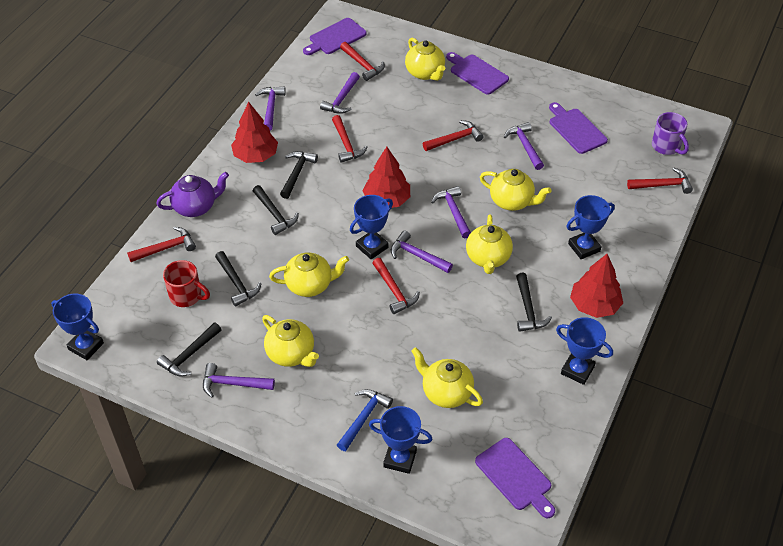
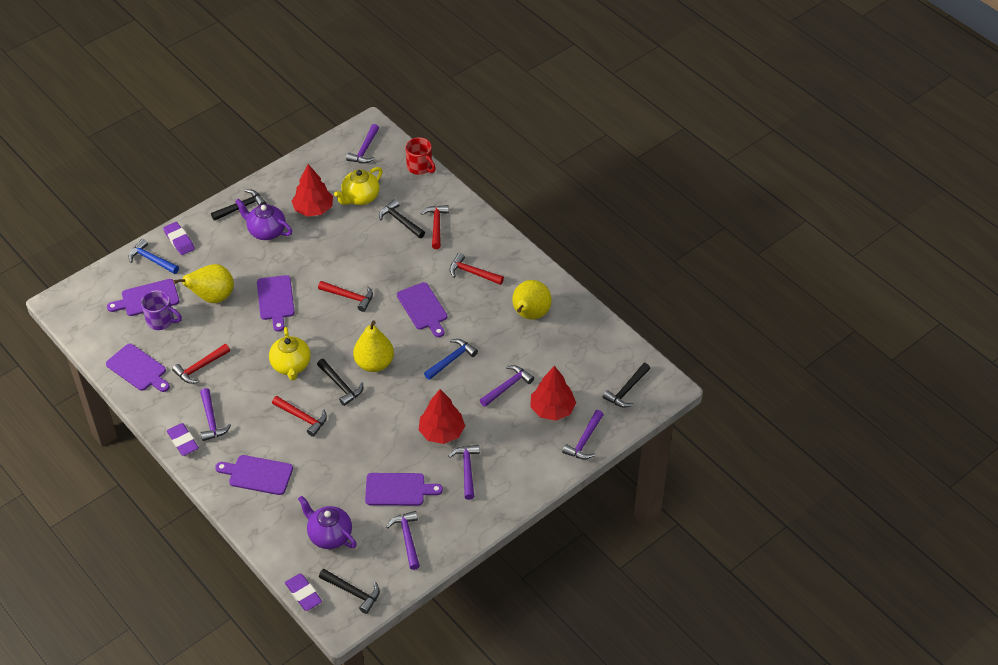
blue hammer: [337,389,393,451] = 1 -> [129,239,179,274] [424,339,478,380] = 2
blue trophy: [51,294,104,360] [350,195,393,259] [369,406,432,474] [556,317,613,385] [566,195,615,259] = 5 -> none = 0
purple cutting board: [303,18,367,55] [446,52,509,95] [475,438,555,518] [549,102,608,154] = 4 -> [106,344,170,392] [107,279,179,316] [215,455,293,495] [257,275,295,332] [365,473,443,506] [397,282,447,337] = 6
purple eraser: none = 0 -> [163,222,195,255] [167,423,199,456] [285,574,322,611] = 3
purple teapot: [156,172,229,217] = 1 -> [235,199,292,240] [298,496,357,549] = 2
red hammer: [127,227,196,262] [332,115,368,163] [340,42,385,81] [372,258,420,314] [423,120,484,151] [627,168,693,194] = 6 -> [172,344,230,384] [272,396,327,437] [318,281,373,312] [421,205,449,249] [449,253,504,285] = 5
yellow pear: none = 0 -> [173,264,234,303] [353,321,394,372] [512,280,552,320] = 3
yellow teapot: [262,315,319,367] [269,253,349,297] [405,38,445,81] [411,347,483,408] [466,214,513,274] [480,169,551,211] = 6 -> [269,327,311,380] [334,167,383,205] = 2

